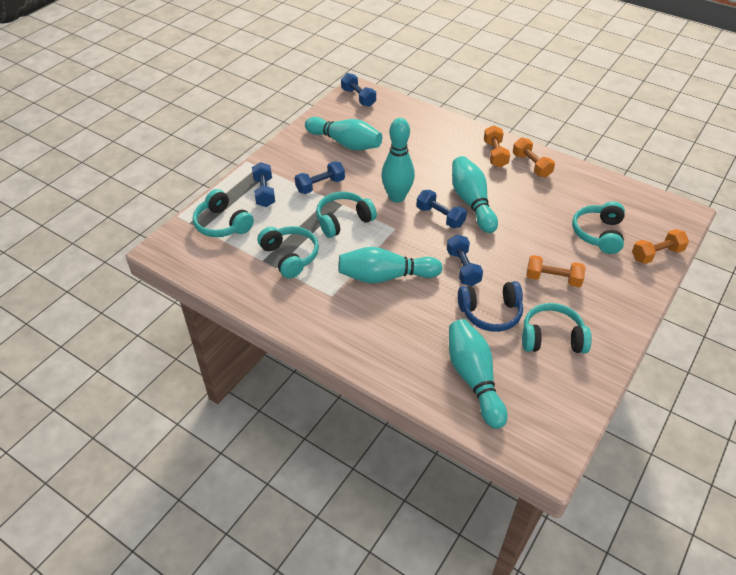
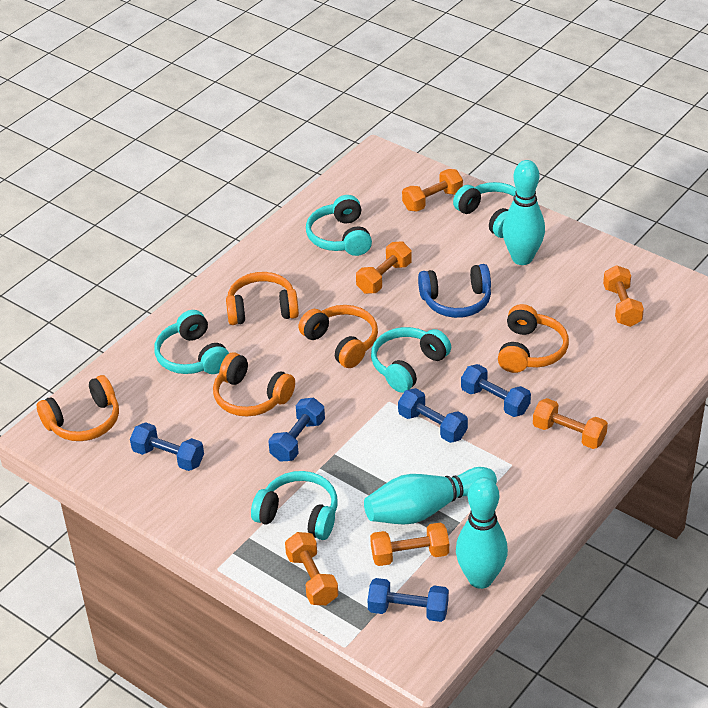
orange dumbbell: [484,125,510,168] [513,137,555,177] [526,255,586,287] [632,229,689,264] = 4 -> [285,532,338,605] [356,241,412,294] [370,522,449,566] [402,169,463,212] [533,398,608,449] [603,265,644,327] = 6
orange headphones: none = 0 -> [37,375,119,441] [213,352,295,417] [226,272,299,325] [298,305,378,368] [498,304,569,373] = 5
turquoise bowling pin: [305,117,382,150] [339,247,442,283] [381,118,415,203] [449,319,508,429] [452,156,498,233] = 5 -> [364,467,497,525] [456,477,508,589] [502,160,545,265] = 3

